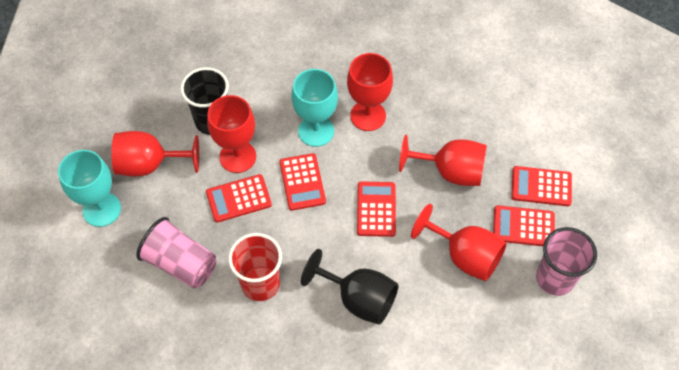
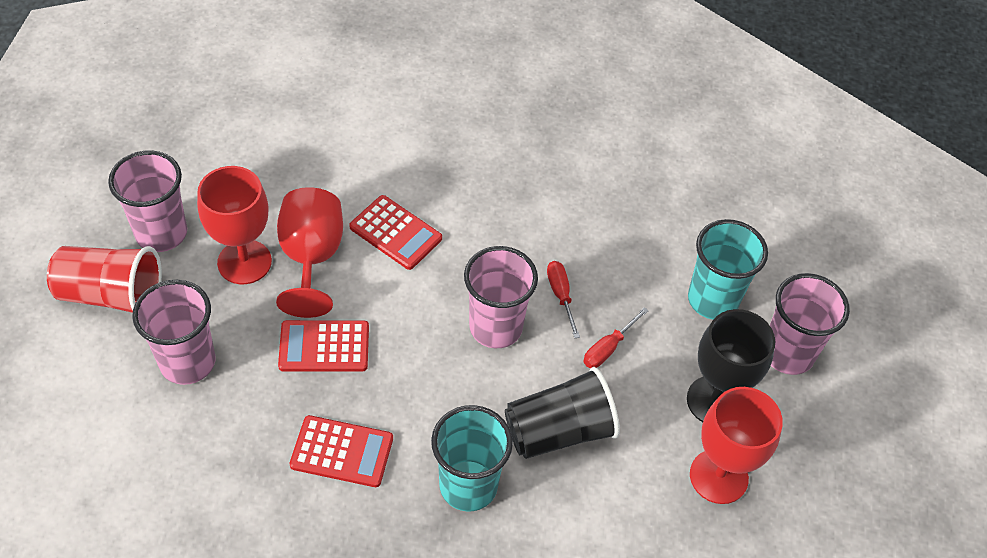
pink cup: [136,217,217,289] [536,227,597,296] = 2 -> [108,150,187,252] [132,280,215,385] [464,246,538,348] [770,273,850,375] = 4
red calculator: [206,174,272,223] [279,153,326,211] [357,182,396,237] [493,205,555,246] [511,166,572,206] = 5 -> [278,320,369,371] [290,415,393,487] [349,195,442,270] = 3
red goblet: [112,131,199,177] [207,95,256,173] [347,53,393,131] [399,135,487,186] [411,204,507,281] = 5 -> [197,166,272,284] [276,187,343,318] [690,387,783,504] = 3
red screwdriver: none = 0 -> [547,261,580,338] [583,307,649,368] = 2
turquoise cup: none = 0 -> [431,405,513,512] [688,219,768,320] = 2
turquoise goblet: [58,150,121,227] [292,69,338,147] = 2 -> none = 0

